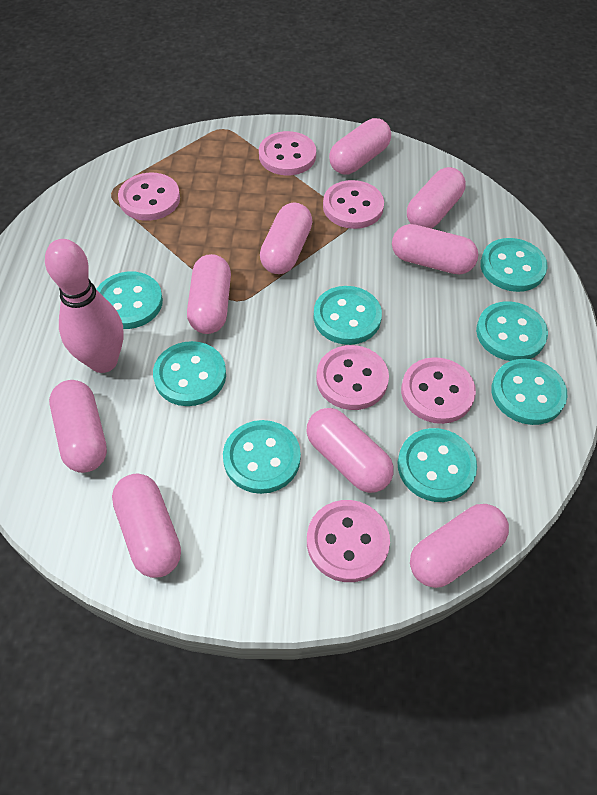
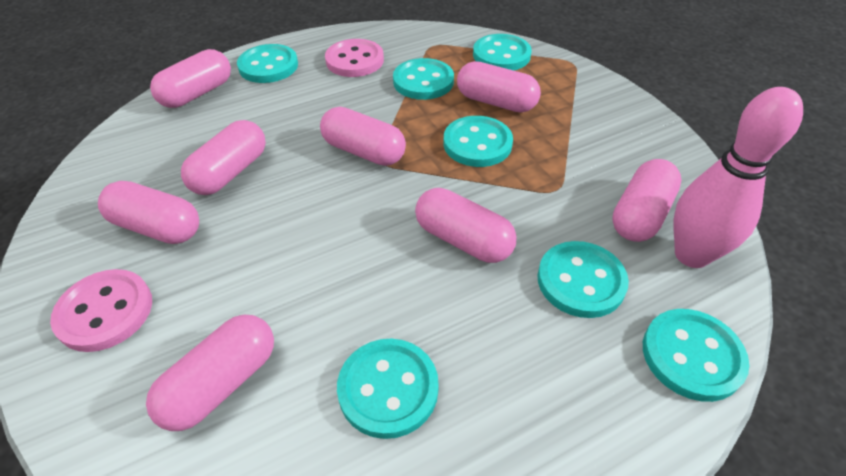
pink button: [118,173,180,221] [259,131,316,175] [307,500,390,582] [316,345,389,410] [323,180,384,229] [401,357,476,424] = 6 -> [50,269,152,352] [325,39,384,77] = 2
pink capsule: [49,380,107,473] [112,474,181,578] [187,254,231,334] [260,202,313,274] [306,408,394,493] [329,118,391,174] [392,224,479,275] [407,167,466,229] [410,504,509,588] = 9 -> [98,181,199,244] [146,315,274,431] [150,49,231,108] [181,120,266,195] [320,107,406,166] [415,188,517,263] [457,61,541,113] [612,159,681,242] = 8
turquoise button: [96,272,163,329] [153,341,226,406] [223,420,301,494] [313,286,382,345] [398,428,477,502] [476,302,548,361] [480,238,548,292] [491,359,567,425] = 8 -> [237,44,298,83] [337,339,439,439] [393,58,454,100] [443,116,513,167] [473,34,532,71] [538,241,629,318] [643,309,749,402] = 7

